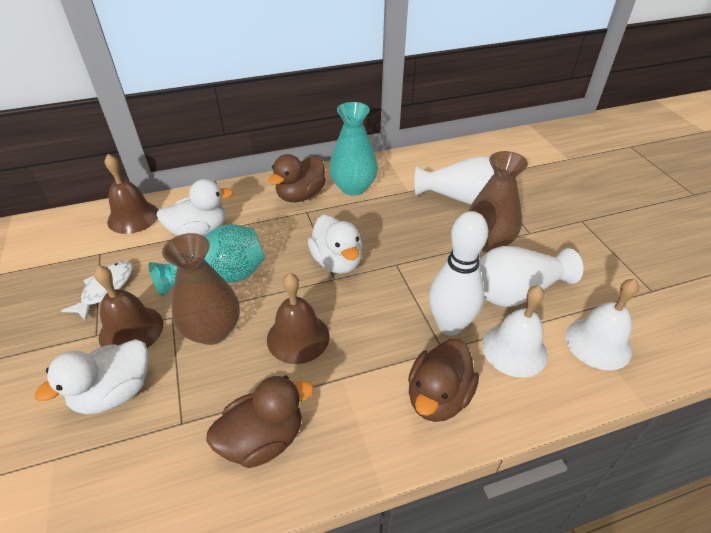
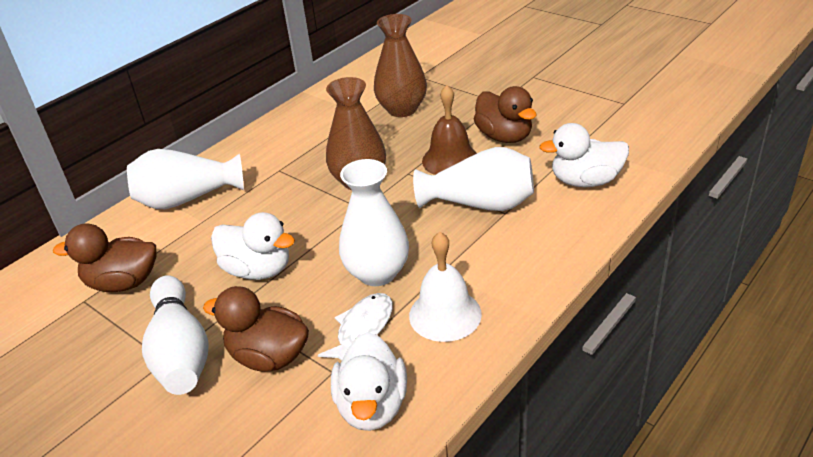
brown bell: [94,265,163,348] [104,154,158,234] [267,273,330,364] = 3 -> [422,85,477,175] = 1
turquoise vase: [149,224,265,297] [329,102,378,196] = 2 -> none = 0
white bell: [482,285,548,378] [565,279,639,370] = 2 -> [409,232,482,342] = 1
white vase: [415,156,494,205] [479,246,583,307] = 2 -> [127,149,244,209] [339,159,409,286] [413,147,534,211] = 3

